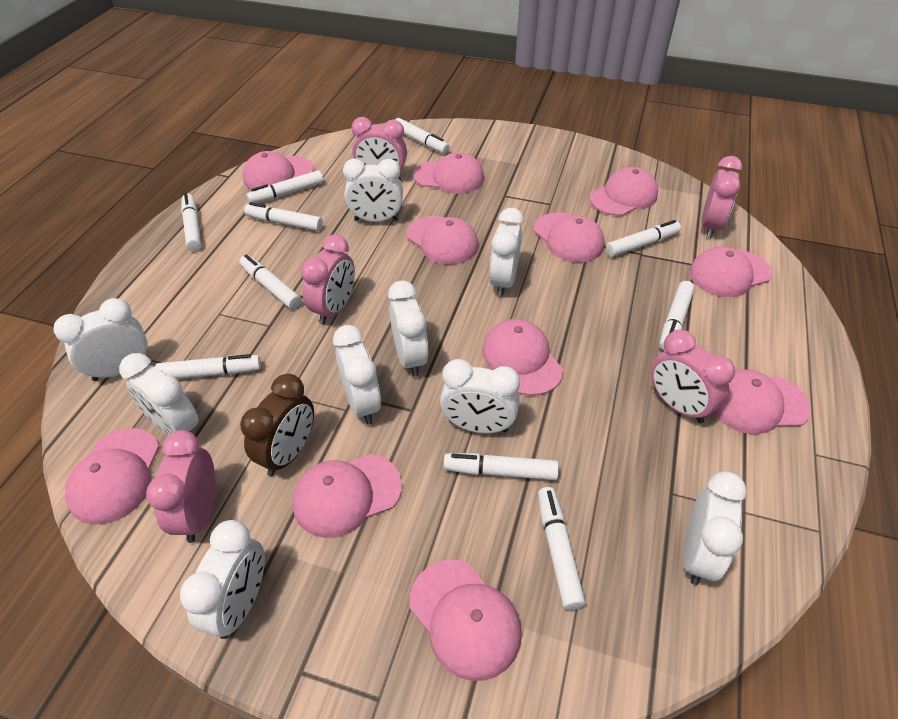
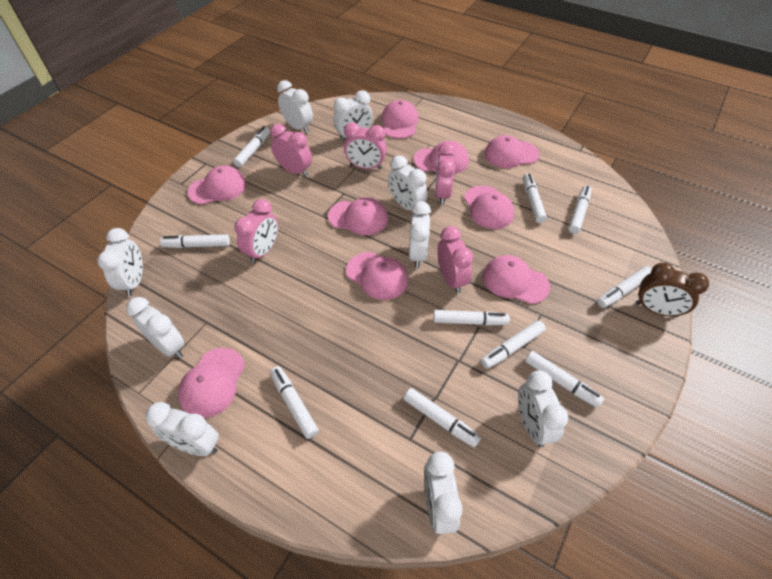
pink cap: [65,428,159,525] [243,151,314,189] [292,454,402,538] [406,216,479,265] [410,560,522,681] [413,152,484,194] [482,319,563,396] [533,212,605,263] [589,167,658,216] [689,247,772,297] [713,369,811,434] = 11 -> [178,348,245,418] [187,166,247,205] [328,197,388,235] [346,252,408,300] [382,100,419,139] [414,141,469,174] [464,186,514,229] [483,255,550,304] [484,135,539,168] = 9

